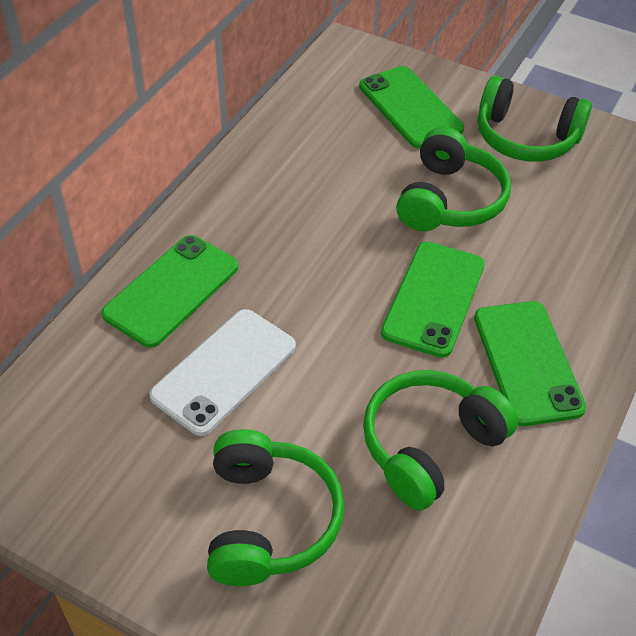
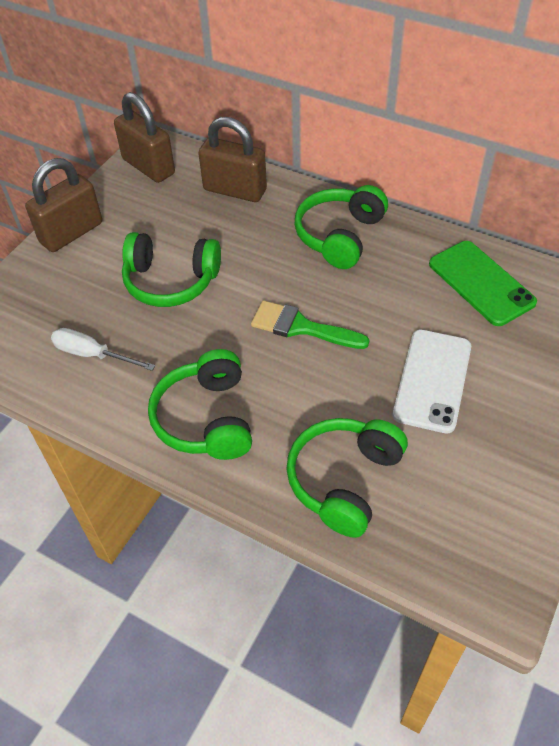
brown padlock: none = 0 -> [25,158,102,252] [114,92,175,183] [198,117,267,202] = 3
green brush: none = 0 -> [251,301,369,349] = 1
green phone: [101,235,238,348] [359,66,464,149] [381,241,485,358] [474,301,586,426] = 4 -> [429,241,537,326] = 1
white screwdriver: none = 0 -> [51,328,155,371] = 1

